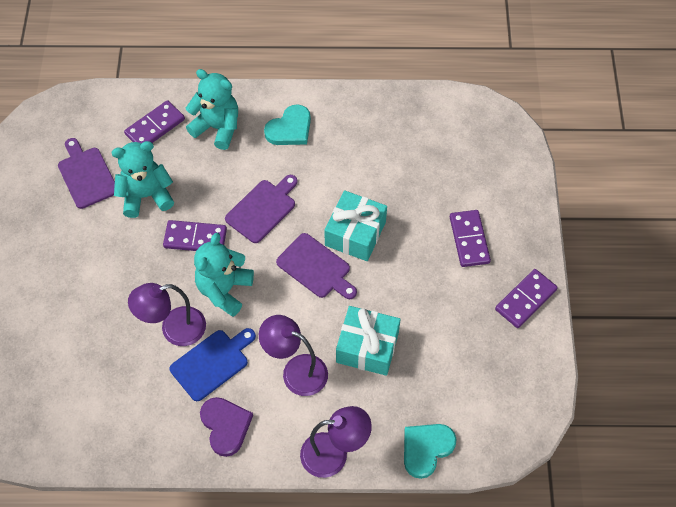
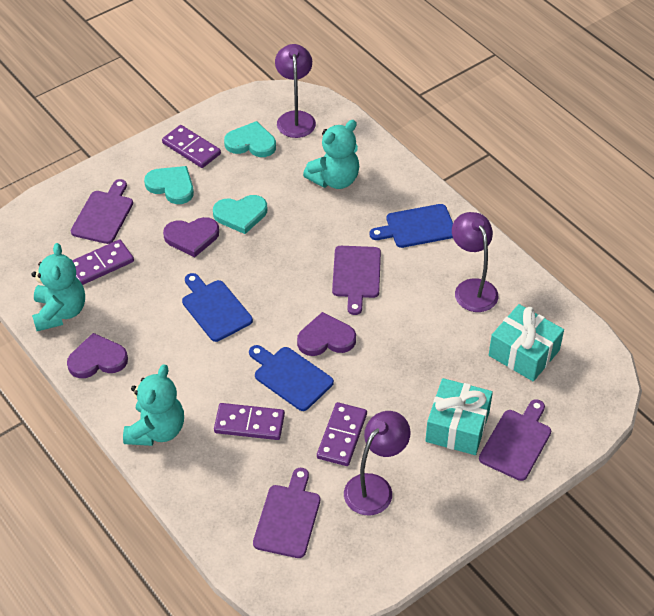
blue cutting board: [170,328,256,401] = 1 -> [182,273,253,342] [249,345,334,411] [370,204,453,248] = 3
purple cutting board: [58,138,115,209] [225,175,298,243] [276,233,357,299] = 3 -> [71,179,133,244] [253,468,320,558] [332,246,381,315] [479,399,551,481] = 4
purple heart: [200,397,253,457] = 1 -> [67,333,128,378] [163,217,219,257] [297,312,356,356] = 3
turquoise heart: [264,104,311,145] [404,424,457,479] = 2 -> [144,166,194,204] [213,195,267,234] [224,121,276,157] = 3

